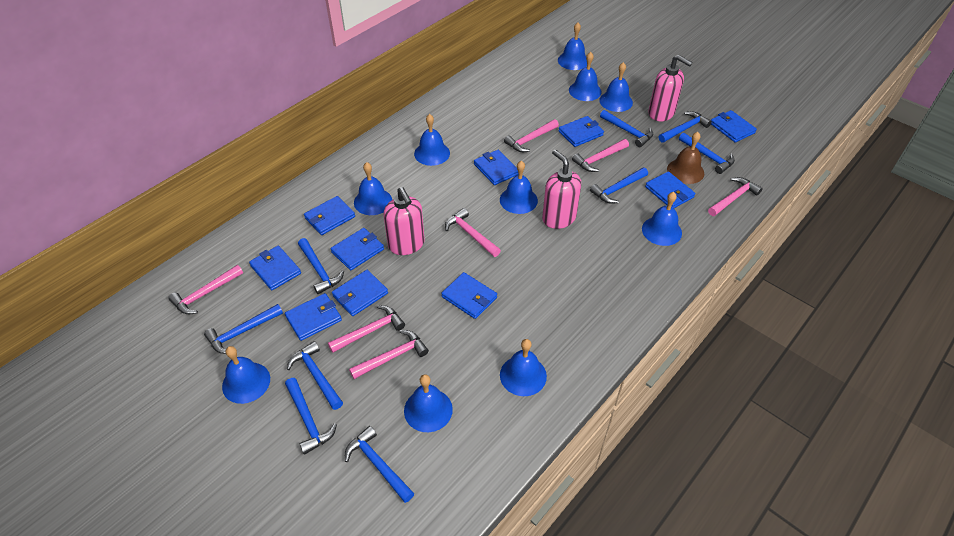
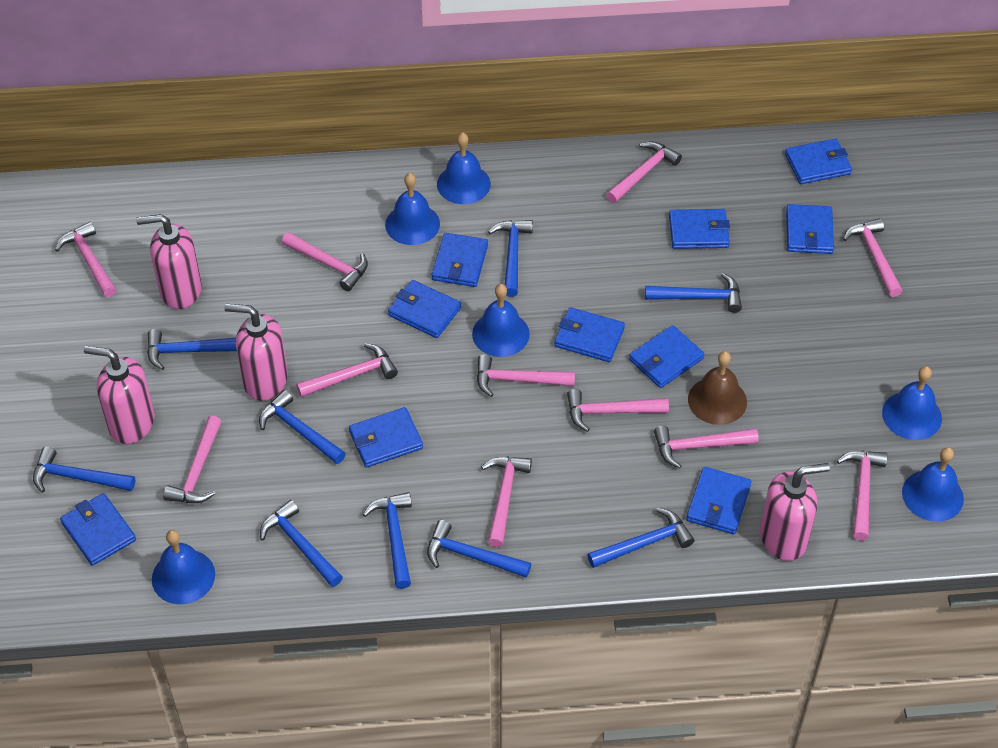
blue bell: [222,346,270,404] [354,162,392,215] [404,374,453,432] [414,114,450,166] [500,161,538,214] [500,339,547,396] [558,23,587,70] [569,52,602,101] [599,62,633,112] [642,192,682,246] = 10 -> [152,530,215,604] [385,173,440,245] [437,132,491,204] [472,284,530,357] [882,366,942,440] [902,447,964,522] = 6
pink hammer: [168,265,243,314] [328,305,405,353] [349,330,429,379] [445,208,501,257] [504,119,559,152] [572,139,629,172] [708,177,763,216] = 7 -> [55,222,117,297] [163,416,222,503] [282,232,368,291] [296,343,398,397] [477,354,575,397] [481,457,532,547] [567,389,669,432] [606,142,682,203] [654,426,759,469] [837,451,887,541] [843,218,902,297] = 11
pink soap dispenser: [384,187,425,255] [542,149,581,229] [648,55,693,121] = 3 -> [84,346,155,444] [136,214,202,309] [224,304,288,401] [760,463,830,561] = 4

